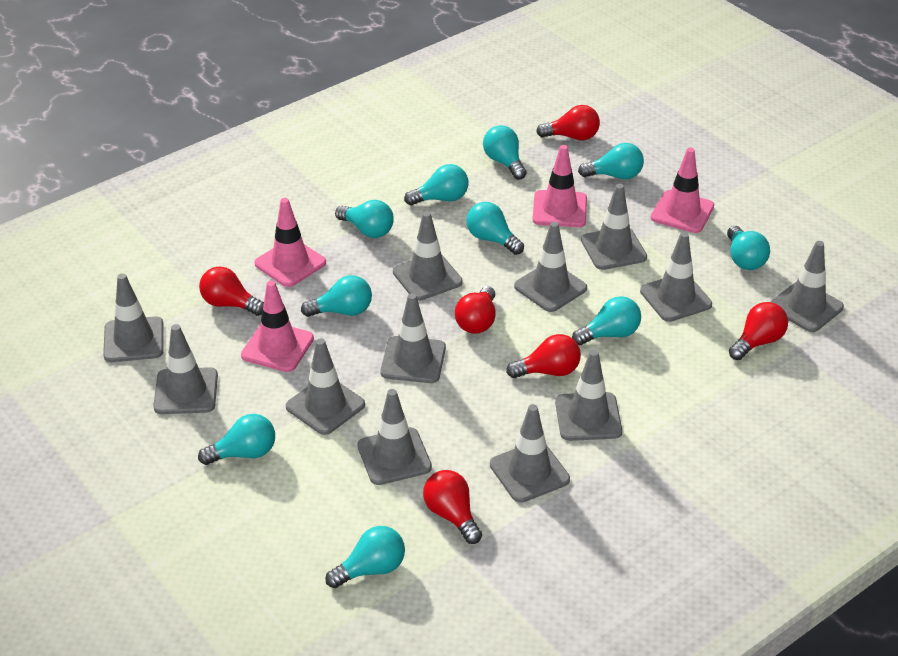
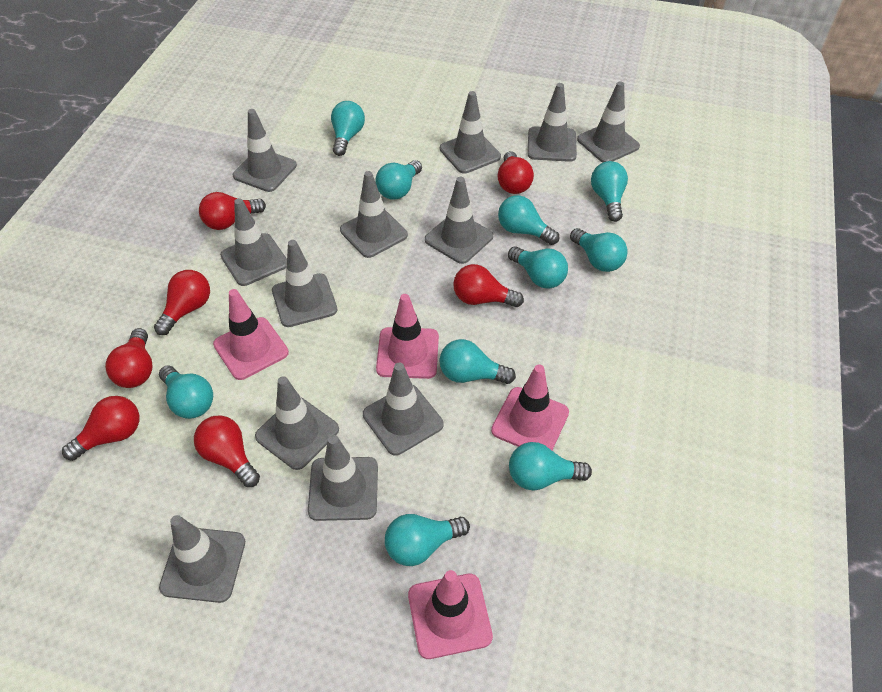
red light bulb: [199,266,264,316] [423,470,482,544] [455,286,496,334] [506,334,581,378] [536,105,600,140] [729,302,788,360] = 6 -> [62,396,139,461] [105,328,153,388] [154,270,210,335] [194,415,260,487] [199,192,266,230] [453,264,524,307] [498,151,534,194] = 7

